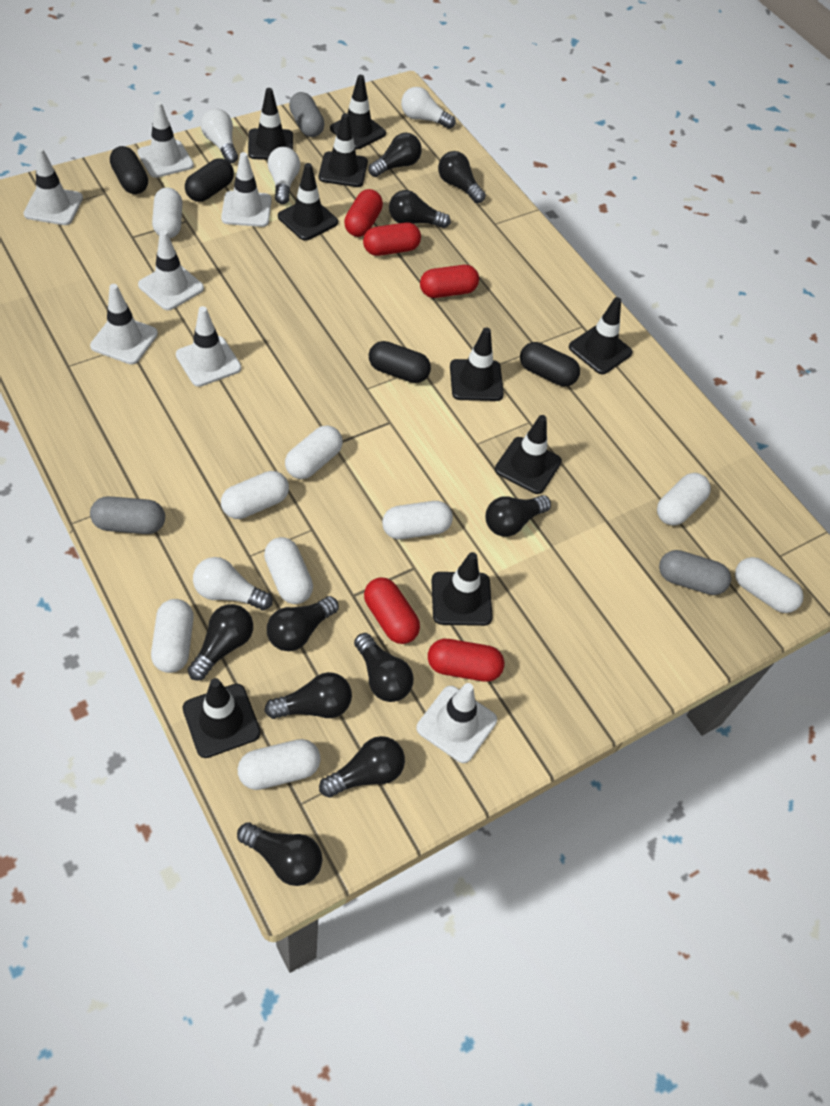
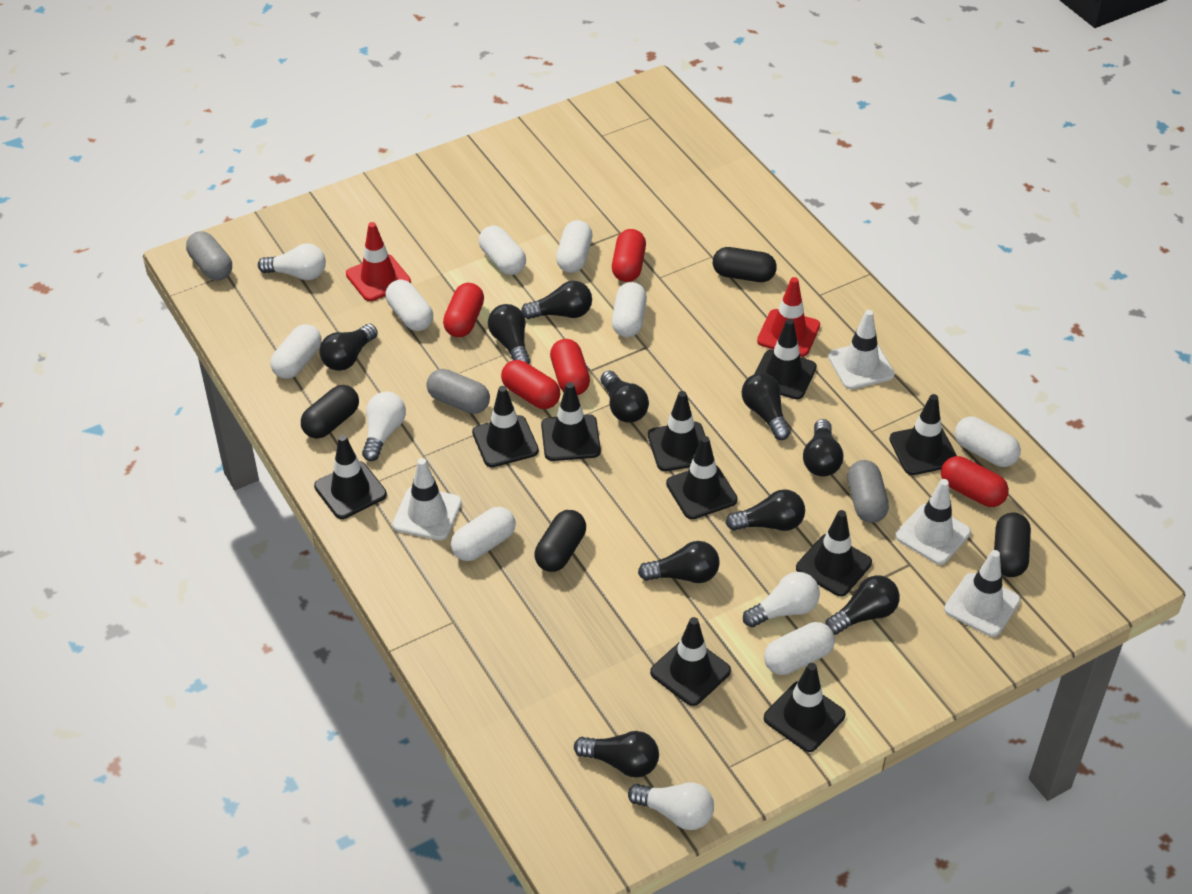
black traffic cone: [183,678,261,758] [248,88,293,160] [278,163,338,241] [319,113,368,187] [330,75,386,149] [431,552,493,626] [450,327,504,401] [495,415,562,494] [569,297,633,374] = 9 -> [314,435,387,519] [472,386,539,467] [541,382,601,461] [648,391,705,471] [650,617,731,706] [666,436,738,519] [755,319,817,399] [764,663,846,752] [796,510,872,596] [889,394,957,475] = 10
red traffic cone: none = 0 -> [346,222,411,301] [757,277,820,357] = 2
white capsule: [151,599,194,673] [152,187,182,238] [221,471,289,519] [238,739,321,790] [264,537,313,604] [285,425,343,479] [382,501,453,539] [657,473,711,526] [735,557,804,613] = 9 -> [270,324,322,379] [385,280,433,331] [451,507,516,561] [479,226,526,275] [556,220,592,273] [612,282,647,337] [764,622,835,675] [955,417,1021,467] = 8
white traffic cone: [24,148,83,225] [90,284,158,364] [138,101,194,178] [138,230,204,310] [176,306,241,387] [221,152,272,227] [416,683,497,763] = 7 -> [392,458,462,540] [828,310,895,389] [896,479,971,565] [944,550,1020,637] = 4

